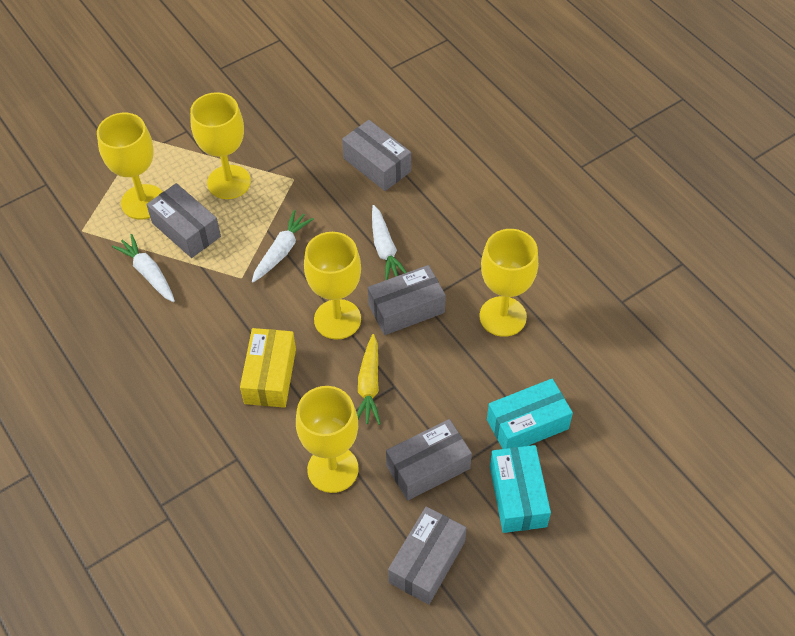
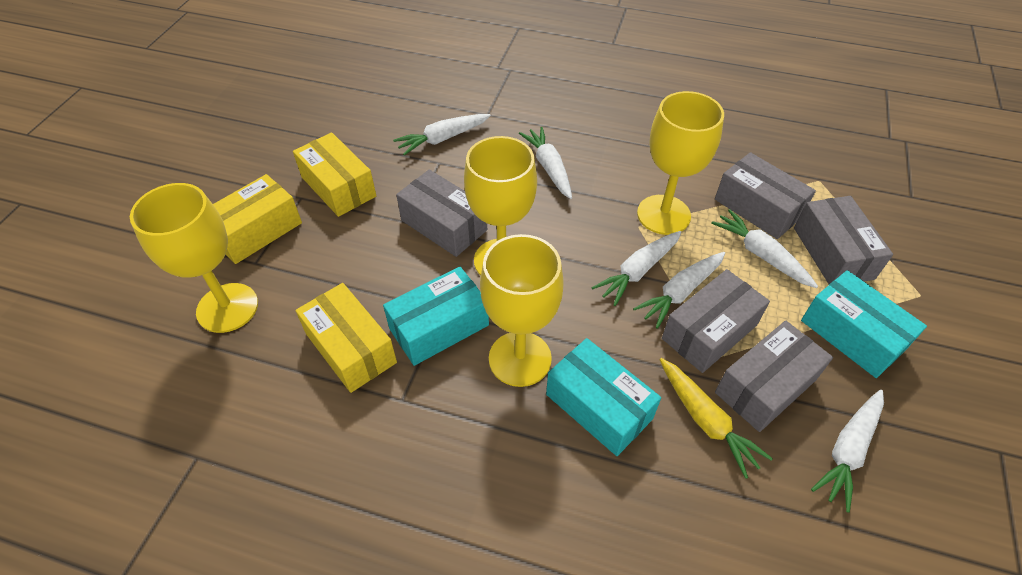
turquoise box: [487,379,573,449] [490,445,551,533] = 2 -> [383,267,489,366] [546,338,661,456] [801,270,927,378] = 3
white carrot: [112,234,175,302] [252,210,314,282] [372,205,407,280] = 3 -> [393,114,491,156] [519,127,572,199] [592,231,681,306] [633,252,725,329] [711,209,818,288] [811,389,884,513] = 6
yellow box: [240,328,296,408] = 1 -> [213,174,302,264] [293,132,376,217] [295,283,397,393] = 3
yellow goblet: [97,113,162,219] [190,92,251,199] [296,386,359,493] [304,232,361,340] [480,229,539,337] = 5 -> [130,183,258,333] [464,136,537,275] [480,234,564,387] [637,91,724,235] = 4

